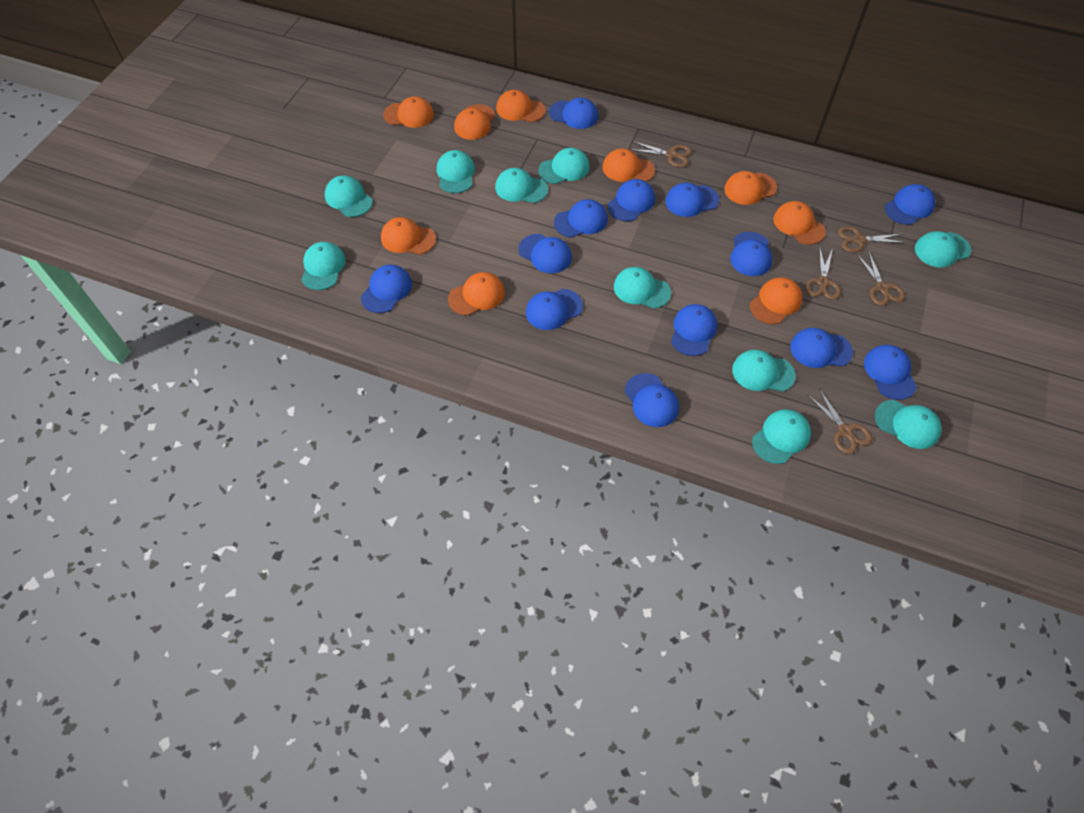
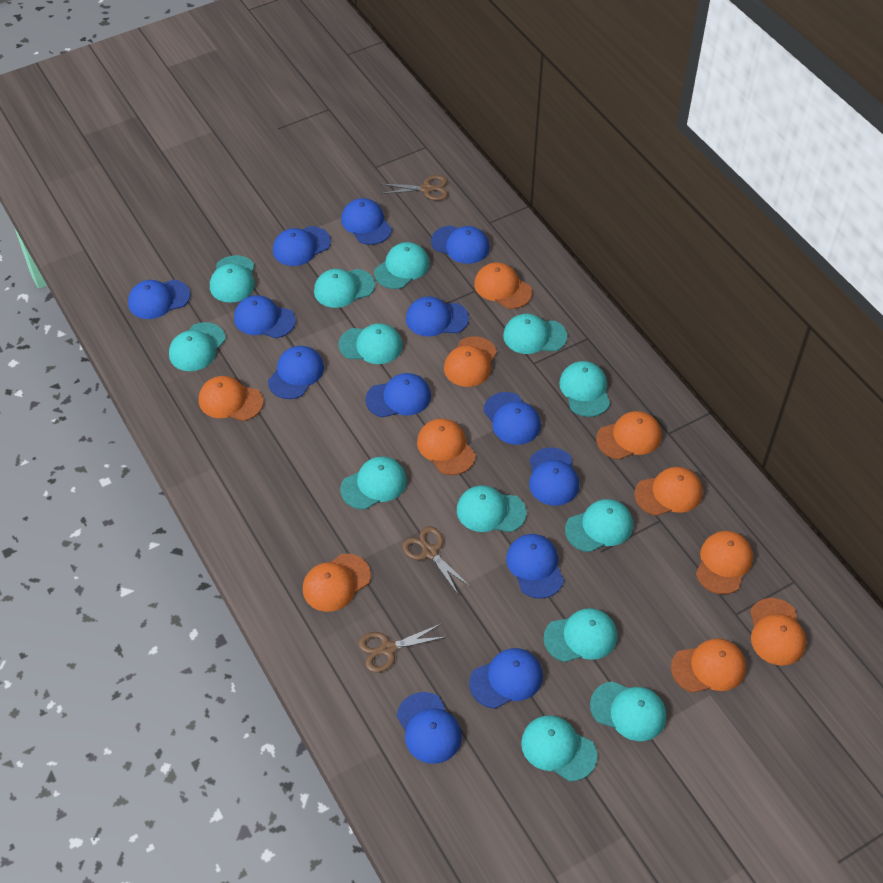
brown scissors: [630,141,692,168] [805,249,841,300] [808,389,872,454] [838,226,906,253] [857,252,905,306] = 5 -> [358,623,446,673] [380,175,448,201] [402,526,471,594] = 3
orange cap: [381,217,436,255] [383,96,434,128] [448,272,505,316] [454,104,495,140] [496,90,546,122] [602,148,655,182] [724,171,777,205] [750,277,802,324] [773,201,826,245] = 9 -> [199,376,264,421] [303,554,371,612] [417,419,475,475] [444,336,497,387] [474,262,532,309] [596,411,662,460] [634,467,702,516] [671,639,746,693] [696,531,753,594] [750,598,806,666] = 10
turquoise cap: [301,242,346,290] [325,175,373,217] [437,150,475,193] [495,168,548,203] [538,148,590,184] [614,267,671,309] [732,350,796,392] [752,409,811,464] [875,400,942,449] [915,231,971,268] = 10 -> [169,322,225,371] [210,255,255,303] [314,269,375,308] [338,323,403,364] [340,457,407,510] [374,242,430,289] [457,486,527,532] [503,314,567,354] [521,715,597,781] [543,608,617,662] [559,361,610,417] [565,499,633,552] [590,681,666,741] = 13

